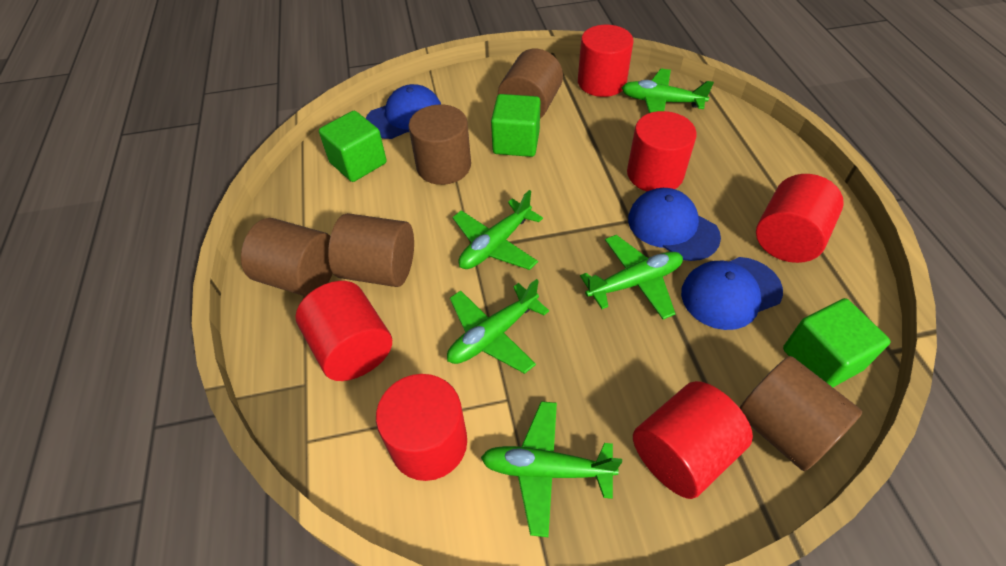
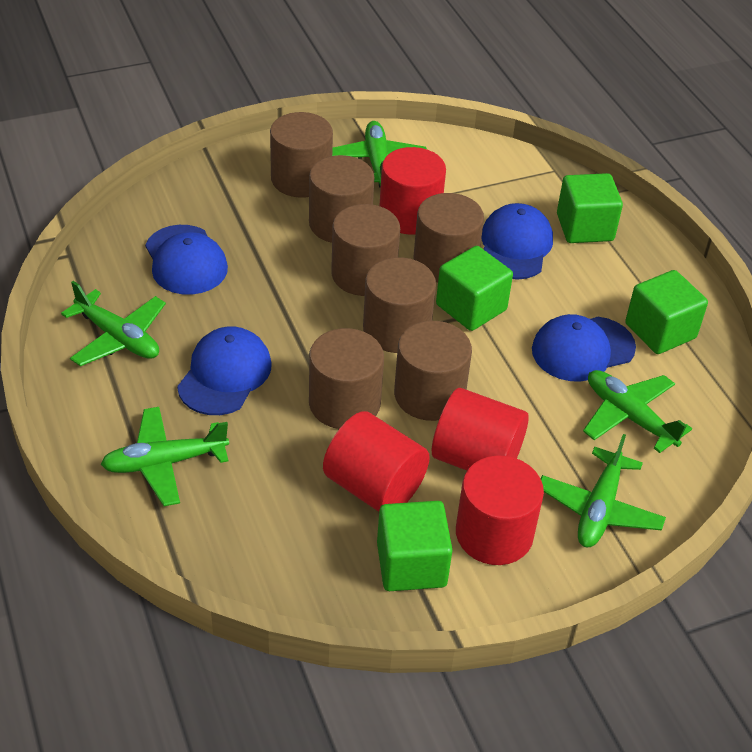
blue cap: [366,84,441,139] [628,188,721,261] [681,257,783,330] = 3 -> [145,225,228,295] [177,326,272,415] [481,203,553,280] [532,314,636,382] = 4
brown cylinder: [241,218,333,297] [328,213,414,287] [408,105,471,185] [498,49,563,118] [739,356,862,471] = 5 -> [270,112,333,198] [309,155,374,243] [309,328,384,429] [331,204,400,296] [363,257,436,353] [394,321,472,421] [413,193,484,282] = 7
green cube: [319,111,387,182] [491,94,540,157] [783,298,890,387] = 3 -> [377,501,453,591] [436,246,513,331] [557,173,623,243] [625,270,708,354] = 4
red cylinder: [295,281,392,381] [376,374,467,481] [578,25,634,97] [627,111,697,191] [633,381,753,499] [756,174,844,263] = 6 -> [323,411,430,512] [379,147,446,235] [432,388,529,471] [456,455,544,565] = 4

